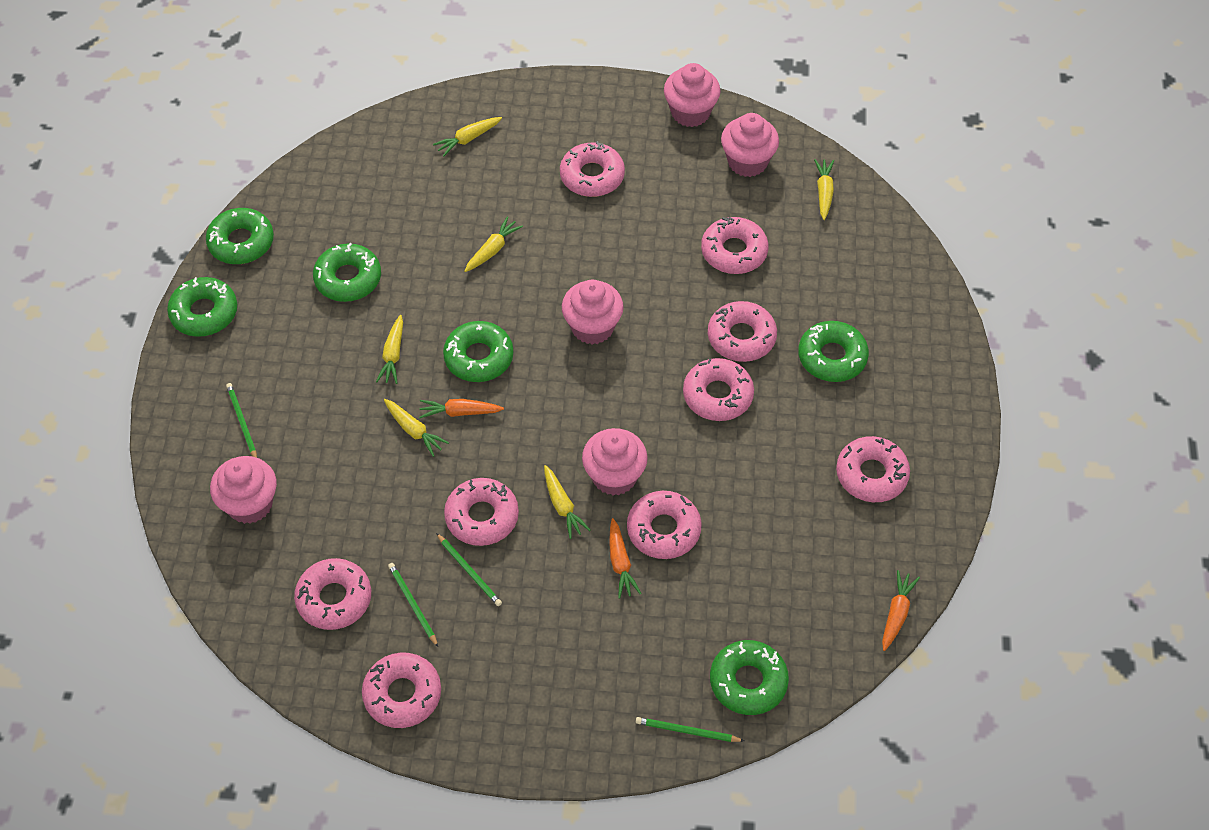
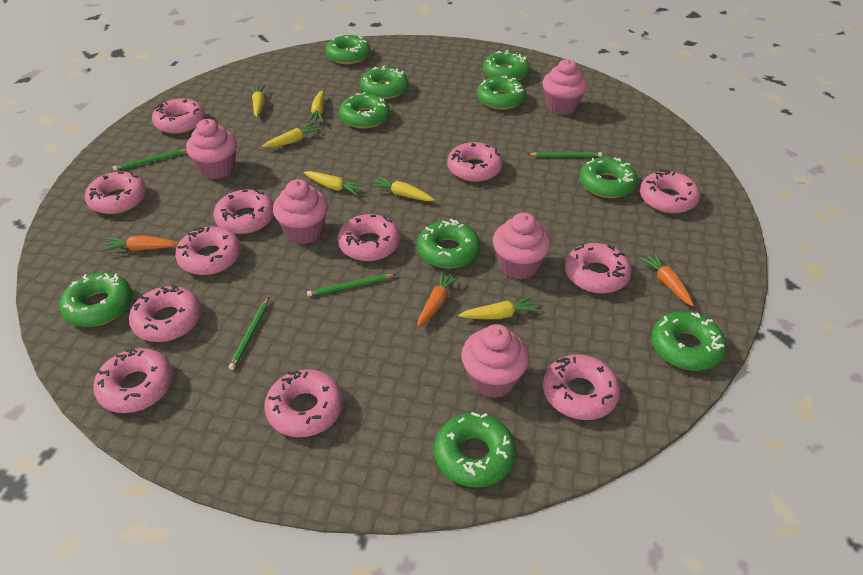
green donut: [167,277,237,337] [206,208,274,264] [313,243,381,302] [443,321,513,382] [710,640,789,715] [798,321,869,382] = 6 -> [60,273,132,327] [325,34,371,64] [339,92,390,129] [360,65,408,99] [417,219,480,268] [434,412,516,487] [477,76,526,110] [483,50,530,81] [579,157,638,198] [651,311,726,371] = 10
pink donut: [294,558,371,630] [362,652,441,728] [444,478,519,546] [560,141,625,197] [627,491,702,559] [683,358,754,421] [701,217,769,274] [708,301,777,362] [836,436,910,502] = 9 -> [85,172,147,214] [93,348,173,413] [129,284,202,342] [152,98,205,134] [175,226,241,275] [213,189,274,234] [264,369,343,437] [338,214,400,261] [447,142,503,182] [543,354,620,420] [565,243,632,293] [640,169,700,213] = 12

